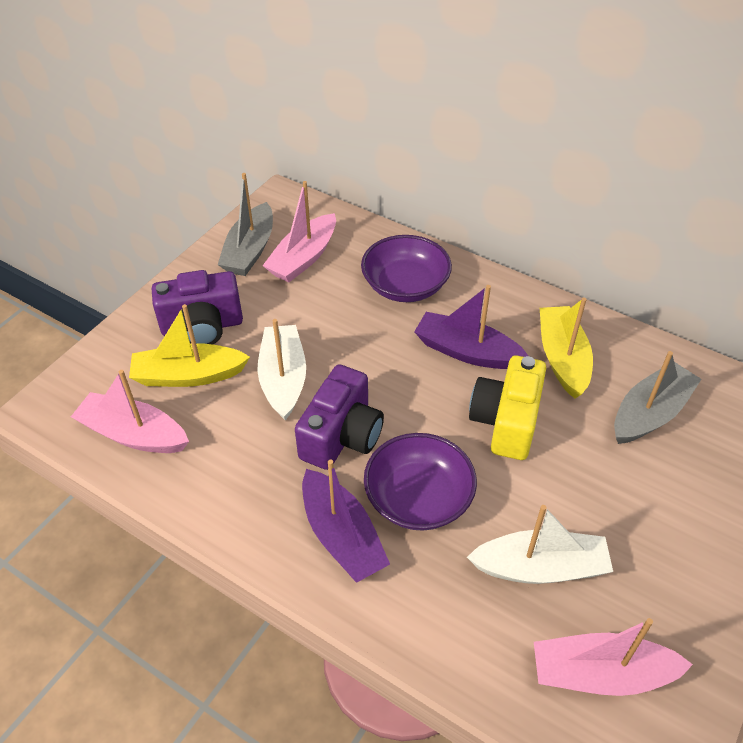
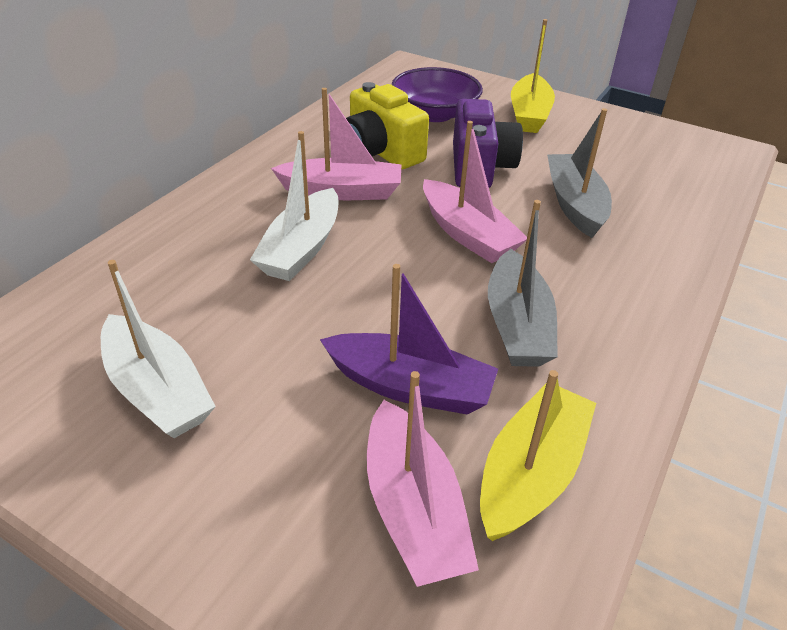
purple boat: [302,460,390,583] [414,285,528,369] = 2 -> [320,264,498,415] = 1
purple bowl: [361,235,452,302] [364,433,477,531] = 2 -> [391,67,483,122] = 1
purple camera: [152,270,243,344] [295,364,384,470] = 2 -> [453,99,523,188] = 1

